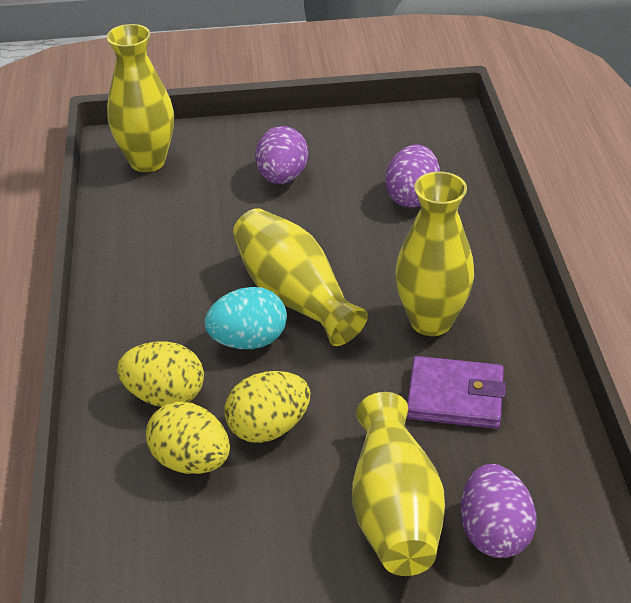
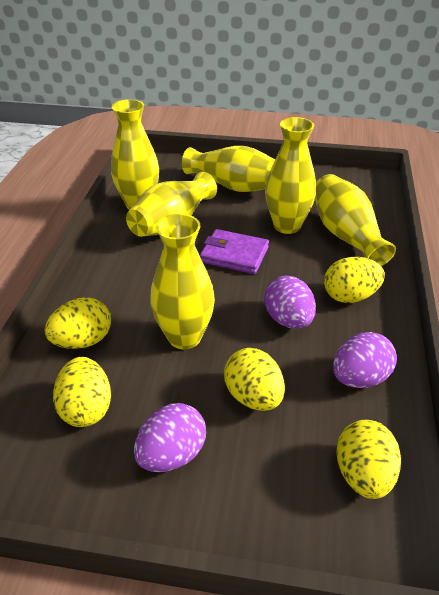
turquoise egg: [205,287,287,349] = 1 -> none = 0
yellow egg: [117,341,204,407] [146,402,230,474] [224,371,310,443] = 3 -> [44,297,111,349] [53,357,111,427] [224,348,285,411] [324,257,385,303] [336,420,401,499] = 5
yellow vase: [107,24,174,172] [233,208,368,346] [352,392,445,576] [395,172,474,336] = 4 -> [111,99,159,210] [126,172,217,237] [150,214,215,349] [182,146,275,192] [265,117,316,234] [315,174,396,266] = 6

